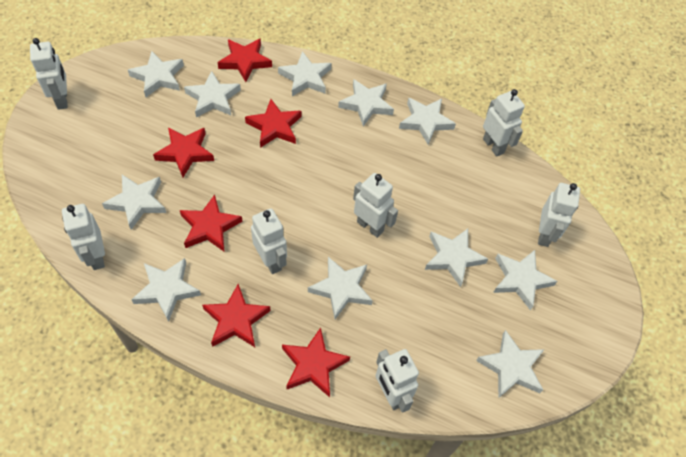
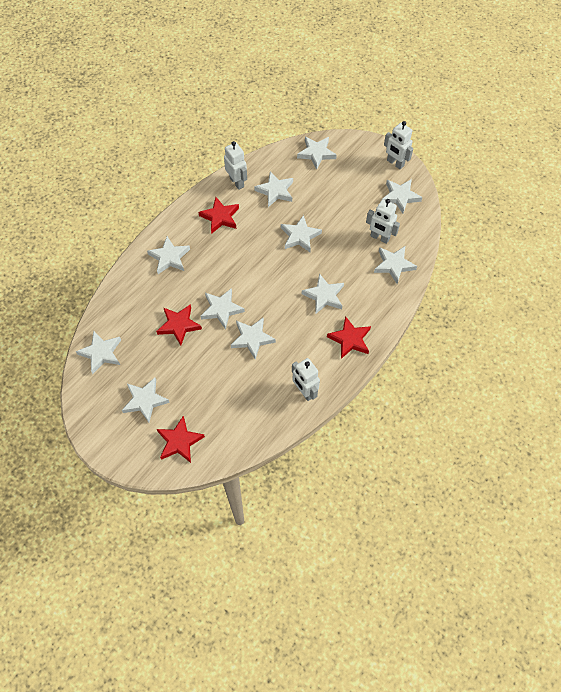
red star: [153,127,214,178] [180,195,243,252] [202,284,271,347] [217,38,272,82] [245,99,301,148] [282,328,350,397] = 6 -> [156,304,202,346] [157,416,205,463] [198,197,239,234] [327,316,371,359] = 4
white robot: [30,38,68,110] [62,204,105,270] [251,208,287,274] [353,173,398,238] [376,349,419,413] [483,89,525,157] [538,183,580,247] = 7 -> [224,141,247,190] [292,358,320,401] [366,199,400,244] [384,121,413,169] = 4

